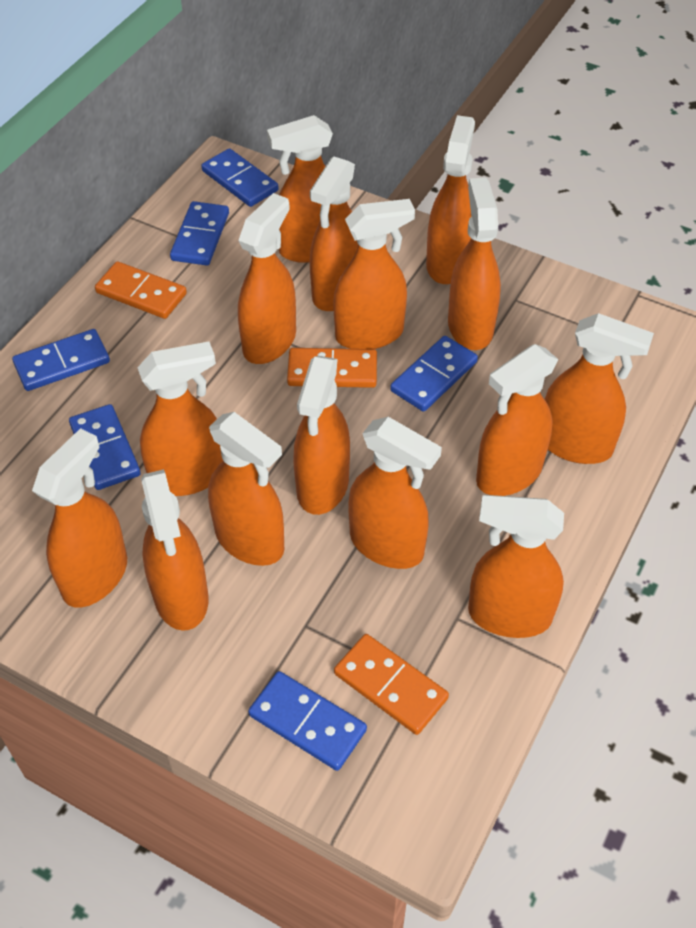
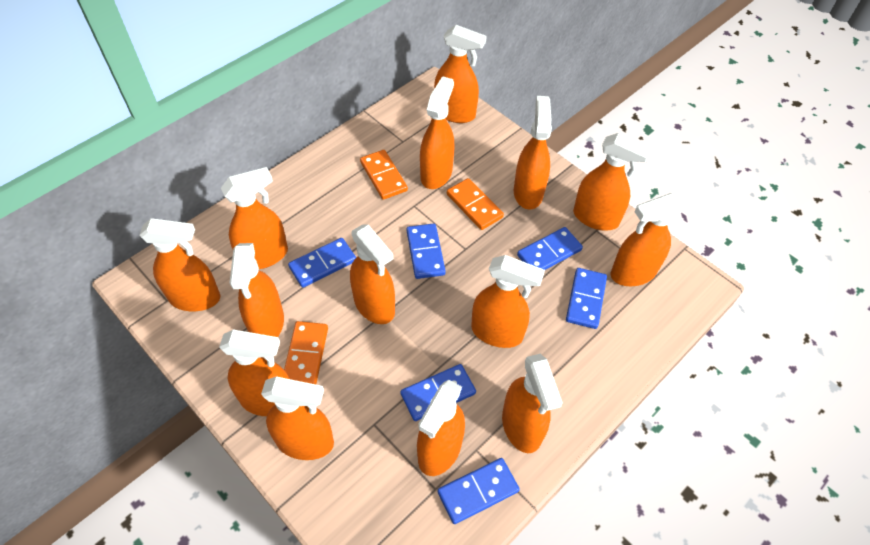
orange spray bottle: [32,428,127,608] [137,342,223,496] [141,469,209,631] [208,412,284,566] [238,193,296,364] [267,115,333,263] [293,356,350,515] [310,156,358,311] [333,199,415,349] [348,417,442,569] [426,115,475,284] [448,178,501,350] [468,495,564,638] [476,344,558,496] [545,313,654,464] = 15 -> [139,218,220,311] [219,329,290,416] [221,167,288,269] [230,243,284,337] [261,376,334,460] [350,224,395,324] [417,380,465,476] [420,76,455,189] [434,25,487,123] [471,255,545,348] [502,354,563,453] [514,96,552,209] [573,133,653,231] [611,193,685,286] = 14

